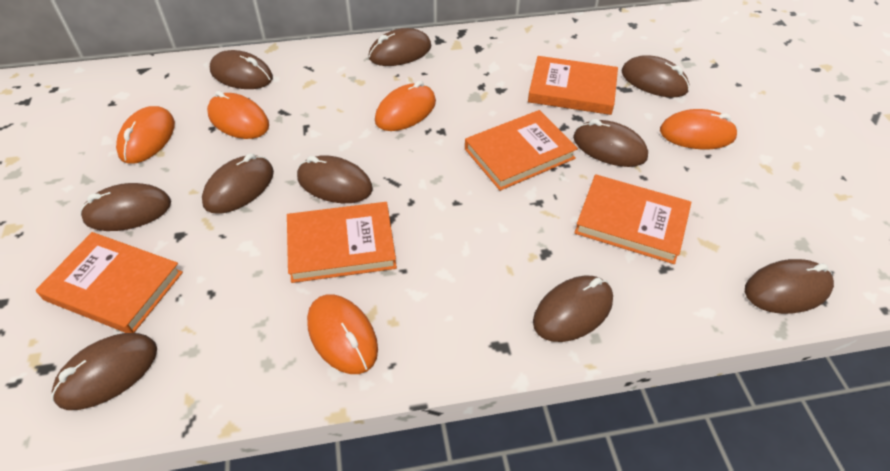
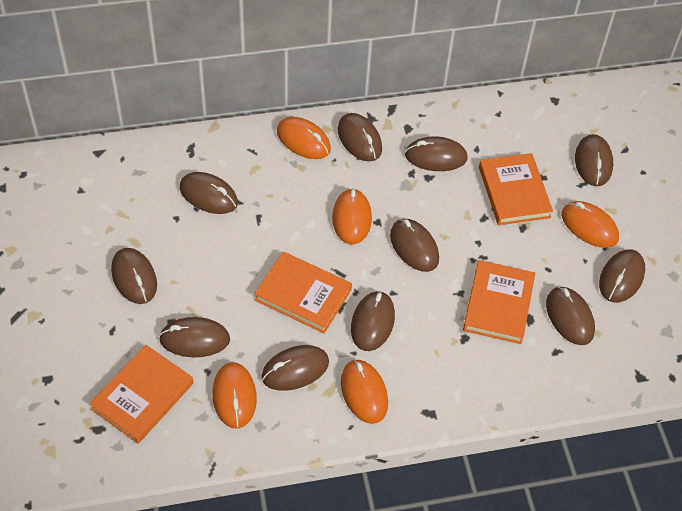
brown mouse: [52,333,157,410] [80,183,171,231] [202,153,274,214] [210,50,273,89] [297,155,373,203] [368,28,431,66] [533,276,613,342] [573,119,648,167] [621,55,690,97] [745,259,834,314] = 10 -> [111,248,157,304] [159,317,230,358] [180,172,238,214] [261,345,329,391] [338,113,382,161] [351,291,395,351] [390,219,439,272] [405,136,468,171] [546,286,595,345] [575,134,613,186] [599,249,645,302] = 11
orange book: [36,232,183,333] [287,202,397,283] [465,110,578,191] [528,56,618,115] [574,174,691,264] = 5 -> [89,345,193,444] [254,252,352,333] [463,260,535,344] [479,153,553,225] = 4

